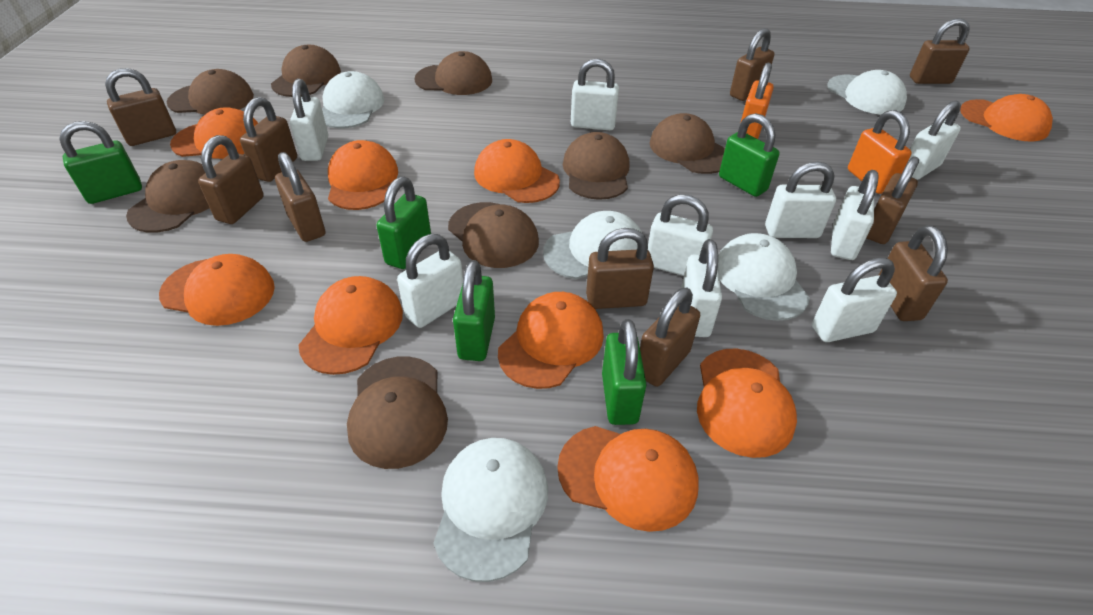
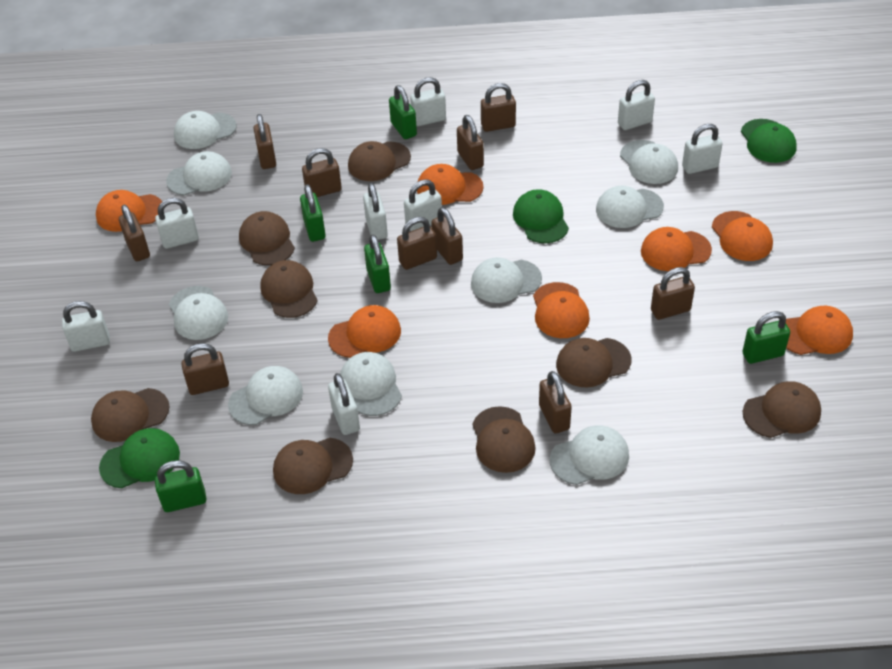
green cap: none = 0 -> [99,428,180,488] [513,189,569,243] [741,119,797,163] = 3
orange cap: [159,254,275,326] [170,107,258,159] [299,276,403,375] [328,140,398,210] [474,139,560,203] [498,292,604,389] [557,426,699,532] [697,348,797,458] [960,94,1053,141] = 9 -> [96,190,162,232] [328,305,401,358] [417,164,484,205] [533,282,590,338] [641,227,712,271] [712,211,773,261] [786,306,853,355] = 7
orange padlock: [740,63,774,139] [848,110,912,194] = 2 -> none = 0
white cap: [322,71,384,128] [433,438,548,582] [543,211,641,279] [718,233,810,321] [827,70,907,115] = 5 -> [166,151,232,195] [169,286,228,340] [174,111,237,149] [228,366,303,425] [340,352,402,416] [471,257,542,303] [550,425,629,485] [596,186,664,228] [620,140,678,184] = 9
white padlock: [290,79,328,161] [397,234,463,328] [571,58,619,130] [648,194,713,276] [681,239,722,337] [765,162,836,238] [812,258,897,342] [831,170,878,260] [906,100,961,180] = 9 -> [62,301,110,352] [155,198,199,249] [328,373,360,435] [363,183,388,240] [404,179,442,231] [410,77,446,126] [618,80,655,130] [682,124,722,174] = 8

